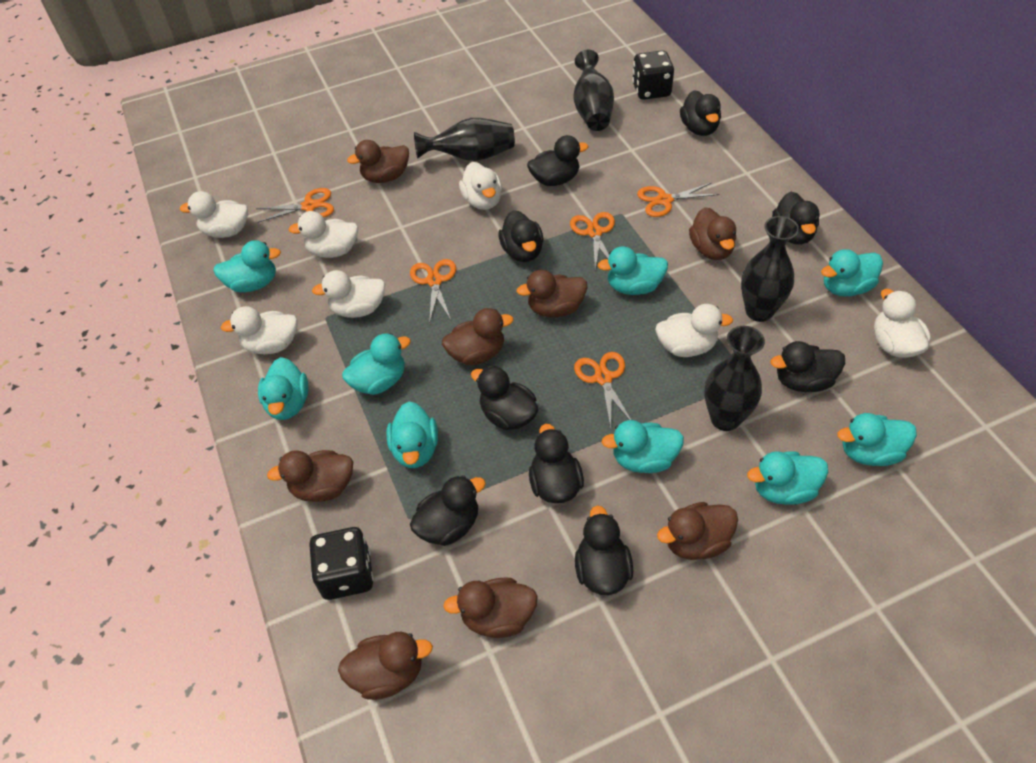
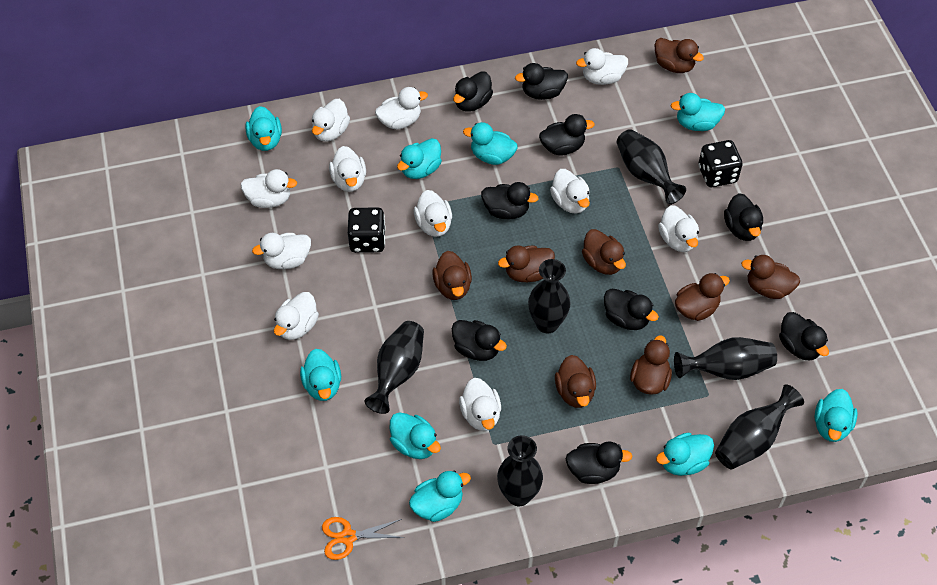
black vase: [414,118,515,161] [573,50,614,131] [704,326,765,431] [741,216,799,322] = 4 -> [364,321,424,414] [497,435,543,506] [528,259,571,333] [617,129,686,204] [674,337,777,380] [715,384,804,470] = 6
orange scissors: [256,188,334,223] [410,259,456,324] [570,212,615,270] [574,352,631,429] [637,182,719,217] = 5 -> [322,517,405,560] = 1
white duck: [180,191,248,238] [220,306,298,354] [288,211,358,258] [312,270,385,318] [459,162,502,210] [655,304,733,357] [874,289,931,358] = 7 -> [241,169,297,208] [252,233,311,269] [274,292,319,340] [312,99,350,142] [329,146,366,192] [375,87,428,129] [414,190,452,237] [459,378,501,431] [550,169,590,214] [576,48,628,85] [658,205,699,252] = 11

